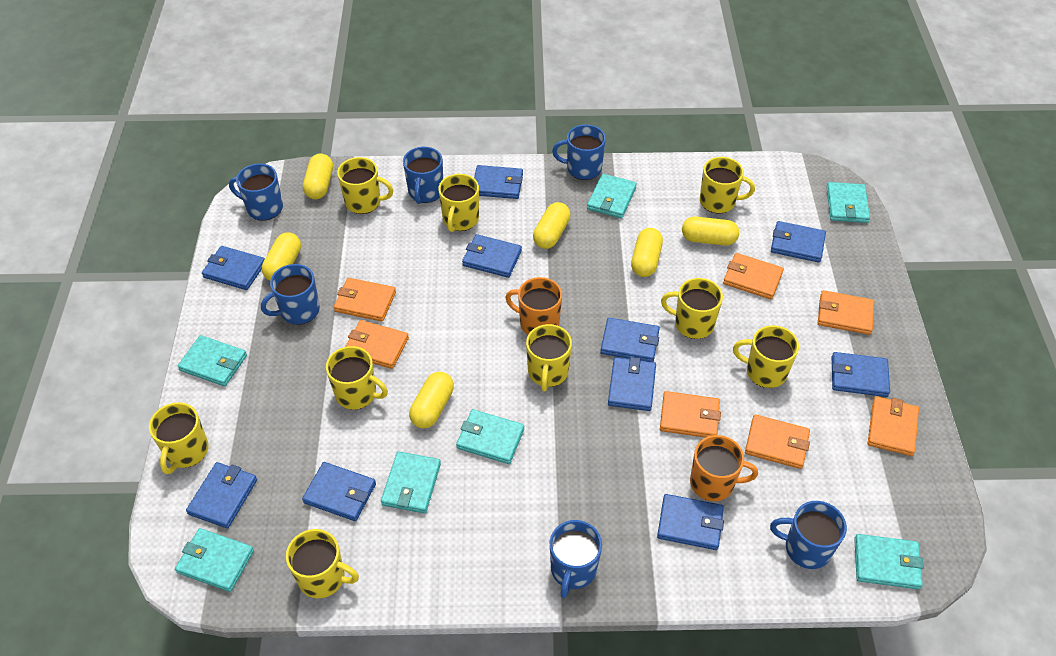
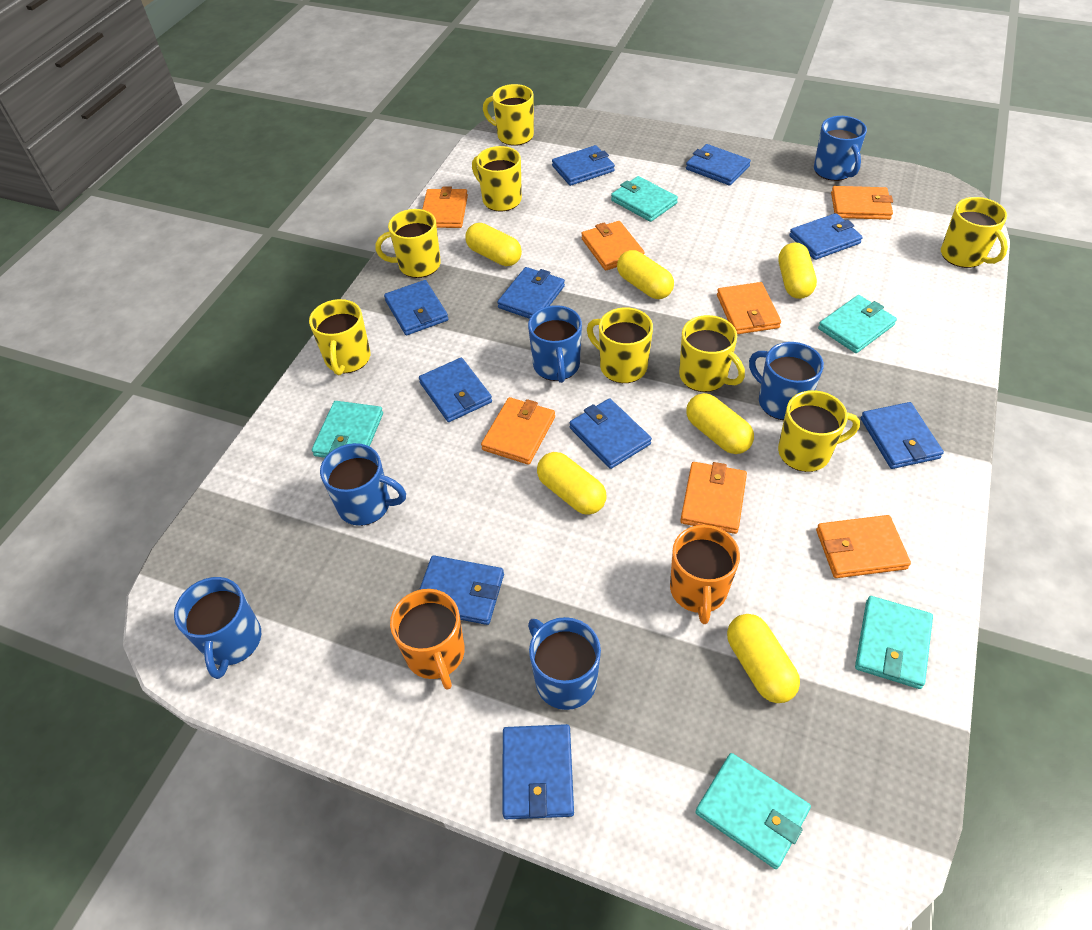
turquoise wallet: [175,528,254,592] [178,335,247,386] [381,451,441,514] [456,409,524,464] [587,174,637,219] [827,182,870,223] [854,534,924,589] = 7 -> [312,401,383,458] [611,176,678,222] [695,753,811,869] [818,295,897,353] [855,596,933,689] = 5
yellow mug: [149,402,209,474] [286,529,359,598] [326,346,388,410] [337,157,393,214] [438,174,479,232] [526,324,572,391] [661,278,723,339] [700,157,755,214] [733,325,799,388] = 9 -> [309,299,370,375] [375,209,441,278] [472,146,522,211] [483,84,534,146] [587,307,653,383] [679,315,745,392] [778,390,860,472] [941,197,1008,268] = 8

